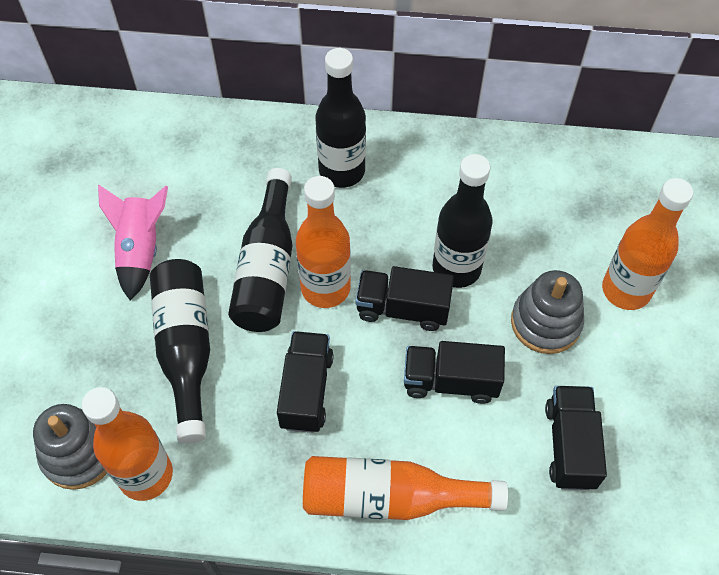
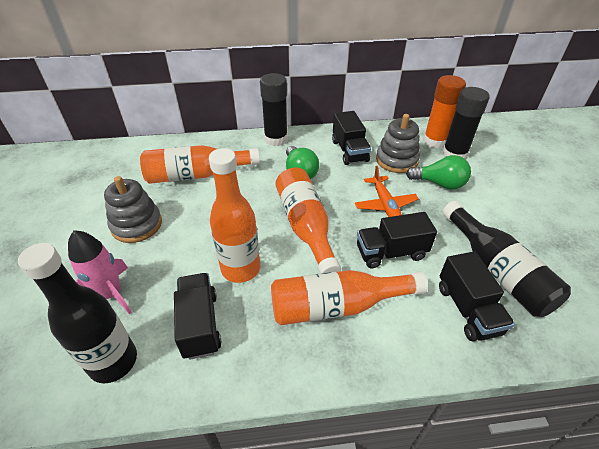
black bottle: [150,259,210,444] [228,168,292,332] [316,48,366,188] [433,154,492,288] = 4 -> [18,243,137,383] [443,201,571,317] = 2
black glue stick: none = 0 -> [260,73,288,146] [442,87,490,159] = 2
green light bulb: none = 0 -> [286,146,319,179] [406,155,471,190] = 2
orange glue stick: none = 0 -> [423,75,466,149] = 1
orange plane: none = 0 -> [355,166,419,217] = 1

